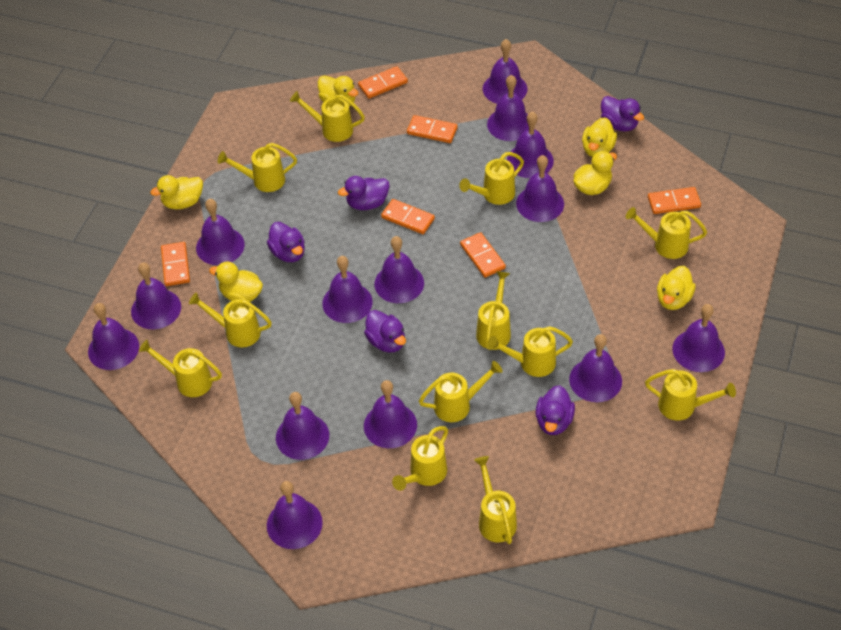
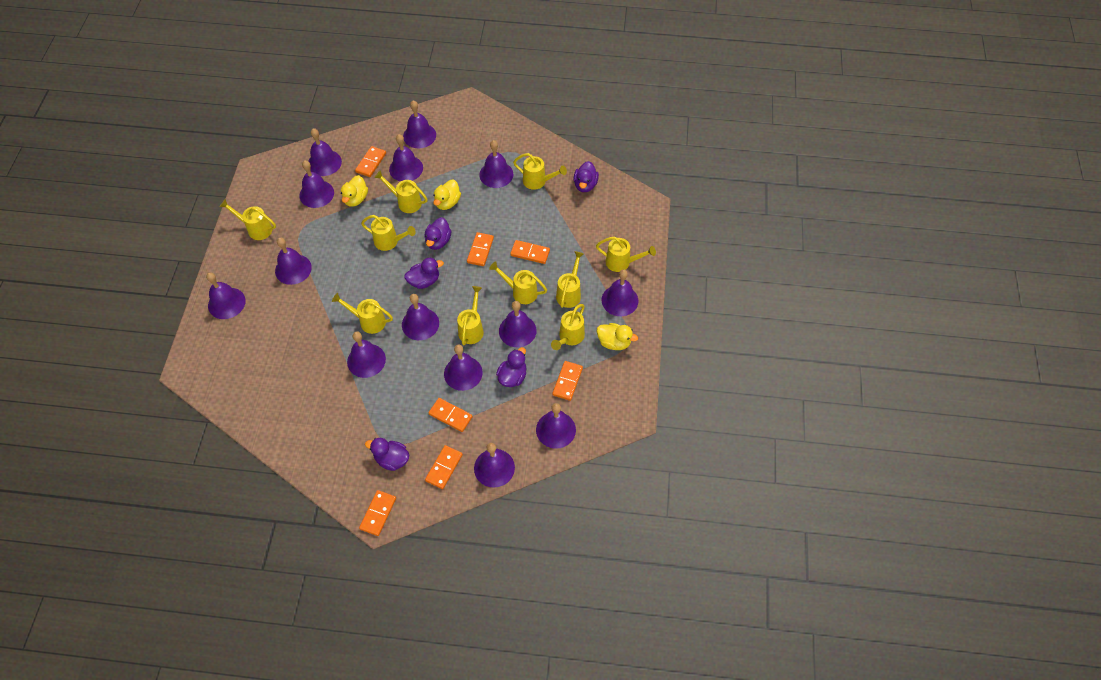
orange domino: [161,242,190,286] [358,66,408,99] [381,199,435,234] [407,115,458,143] [460,232,506,278] [648,187,701,214] = 6 -> [355,146,386,177] [359,490,396,536] [425,445,463,489] [429,398,473,432] [467,232,494,266] [510,240,550,264] [552,361,583,401] = 7
yellow duck: [150,175,203,209] [209,261,263,302] [318,75,359,106] [573,151,617,195] [582,117,617,157] [657,266,696,310] = 6 -> [341,175,368,207] [433,180,461,210] [597,323,638,350] = 3
yellow watering can: [139,340,222,397] [189,292,272,347] [218,143,297,192] [290,91,365,142] [392,426,448,491] [419,361,503,422] [459,152,524,205] [474,456,517,544] [476,271,511,350] [487,326,573,377] [626,207,707,259] [645,369,736,421] = 12 -> [220,199,276,240] [332,293,393,334] [361,215,416,251] [374,170,428,213] [457,286,484,345] [489,261,547,304] [513,153,567,190] [551,304,585,350] [556,251,584,308] [596,237,656,272] = 10

